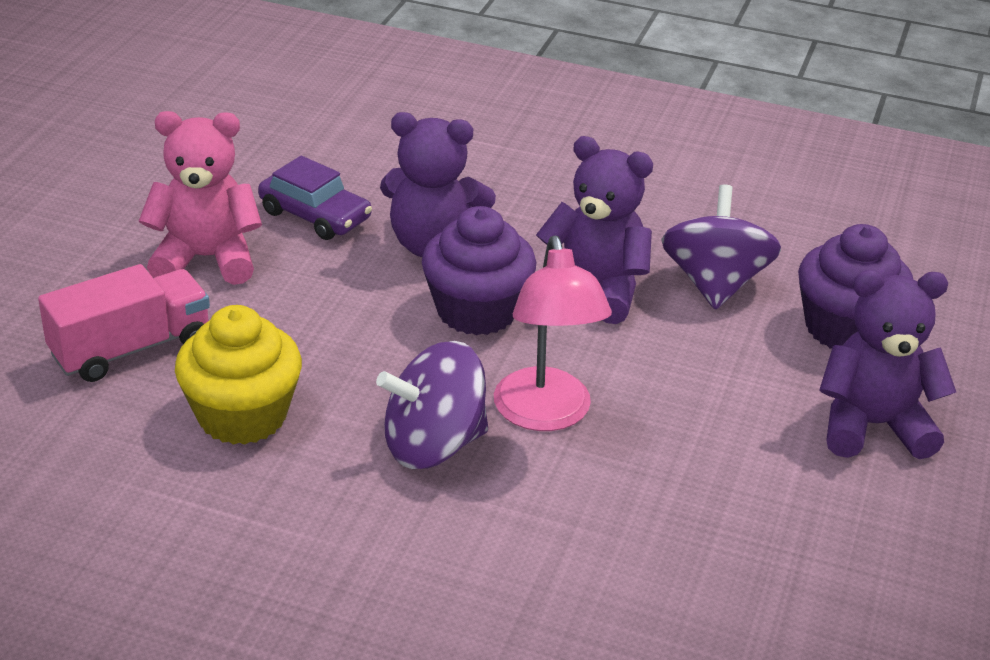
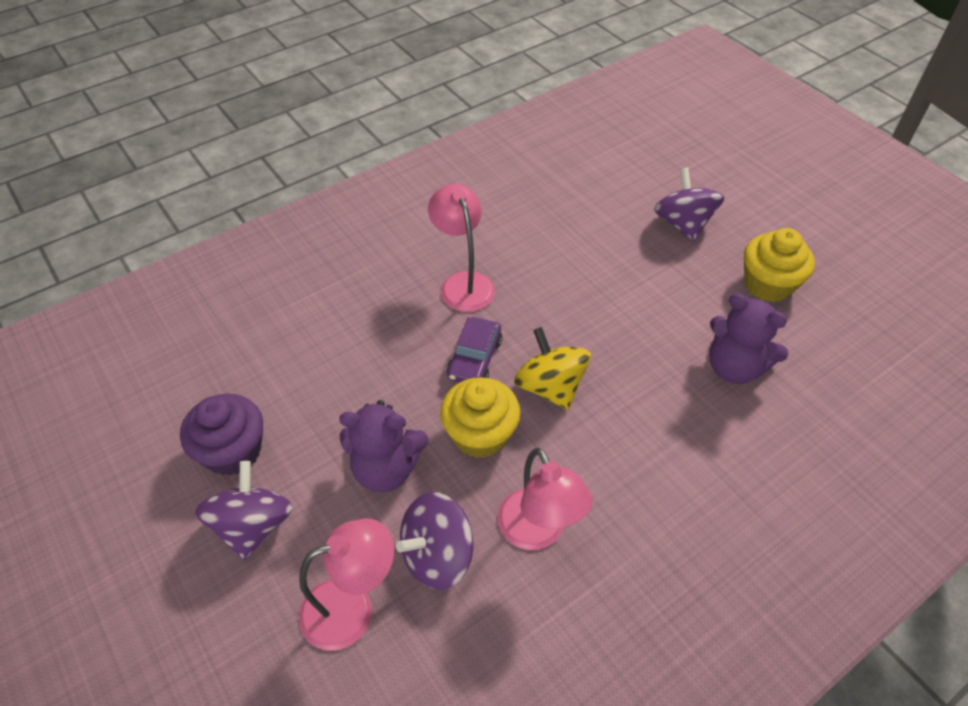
pink lamp: [494,236,612,431] = 1 -> [299,518,394,651] [428,184,495,312] [497,448,593,550] = 3
pink teddy bear: [139,111,262,285] = 1 -> none = 0
pink truck: [38,264,210,382] = 1 -> none = 0
purple cupcake: [422,206,536,335] [798,224,913,349] = 2 -> [180,394,263,476] = 1
purple spinning top: [376,341,488,469] [661,185,781,310] = 2 -> [195,461,293,560] [396,492,473,590] [654,167,725,242] = 3
purple teddy bear: [380,112,496,257] [536,136,653,324] [819,270,956,459] = 3 -> [339,400,428,492] [709,293,788,384] = 2
yellow cupcake: [175,305,302,445] = 1 -> [440,377,521,458] [744,228,815,302] = 2
yellow spinning top: none = 0 -> [514,327,591,410] = 1

